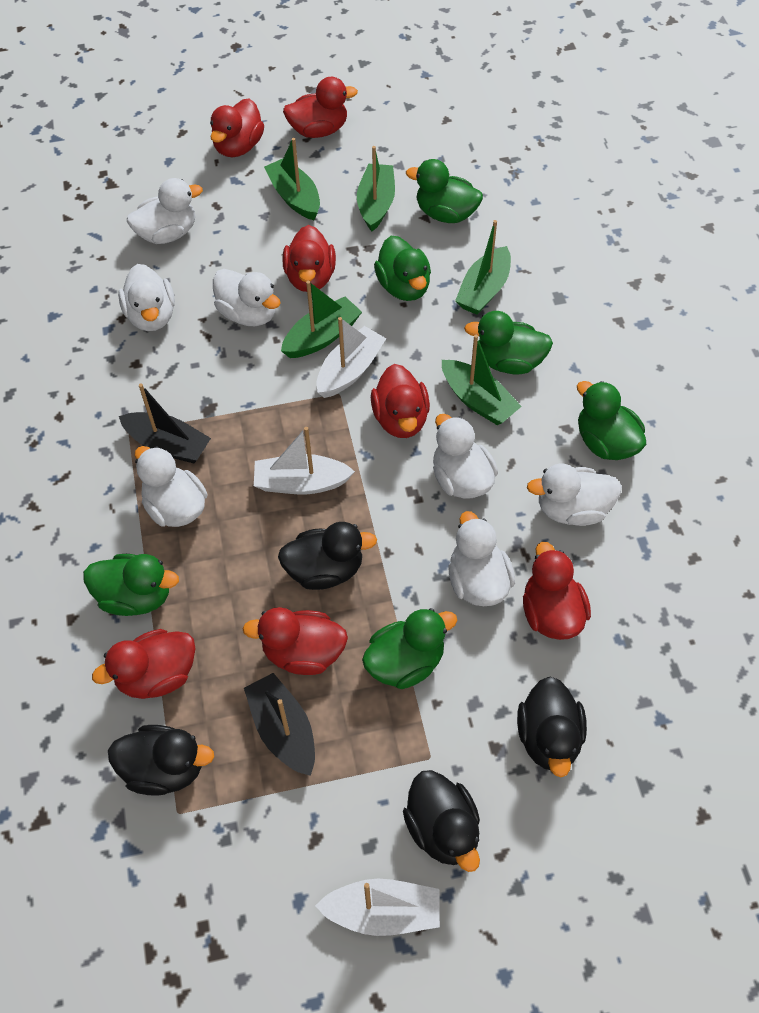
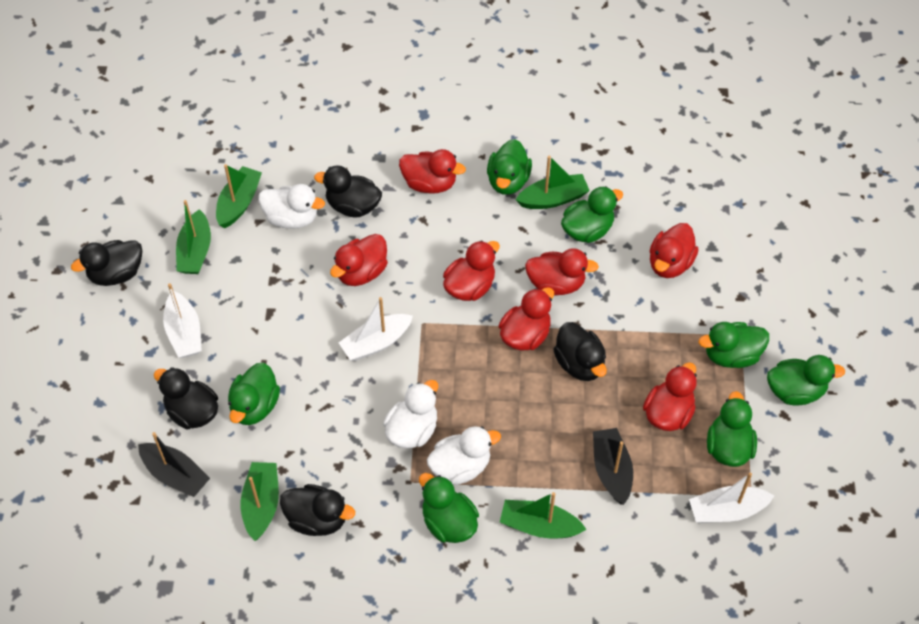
black duck: [108,725,214,796] [278,522,377,590] [403,770,480,872] [517,677,587,777] = 4 -> [71,240,142,286] [154,367,218,429] [280,484,355,536] [314,165,382,217] [553,322,607,381] = 5
green duck: [83,554,179,616] [362,608,457,689] [374,236,431,301] [406,159,483,223] [464,311,553,375] [577,381,646,460] = 6 -> [228,363,280,425] [419,473,479,543] [487,139,532,195] [561,186,623,243] [699,322,769,368] [707,391,757,467] [767,355,845,406] = 7
white duck: [118,264,175,331] [127,178,203,244] [135,446,208,527] [213,269,281,326] [433,414,498,499] [448,511,515,606] [527,463,622,526] = 7 -> [258,184,325,229] [383,380,438,448] [427,426,501,485] = 3

